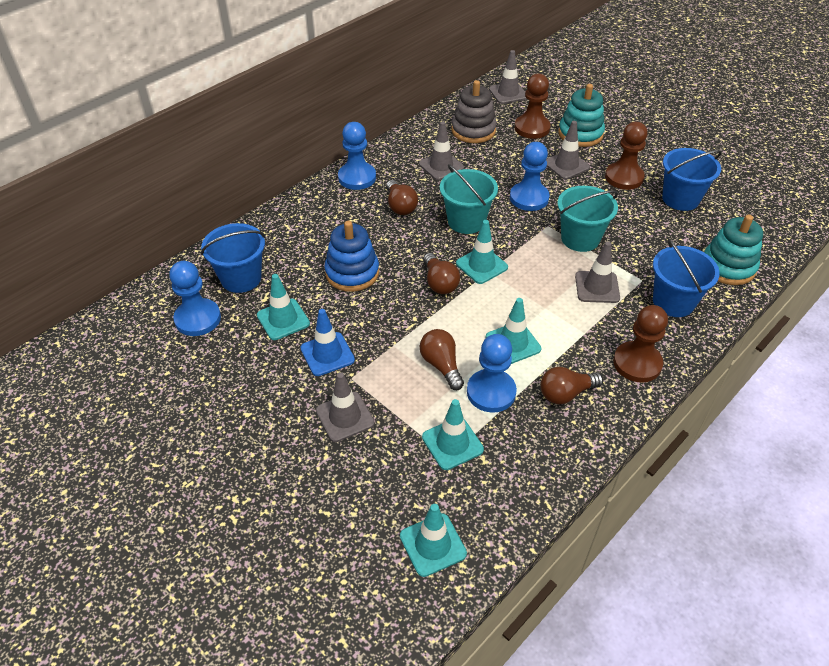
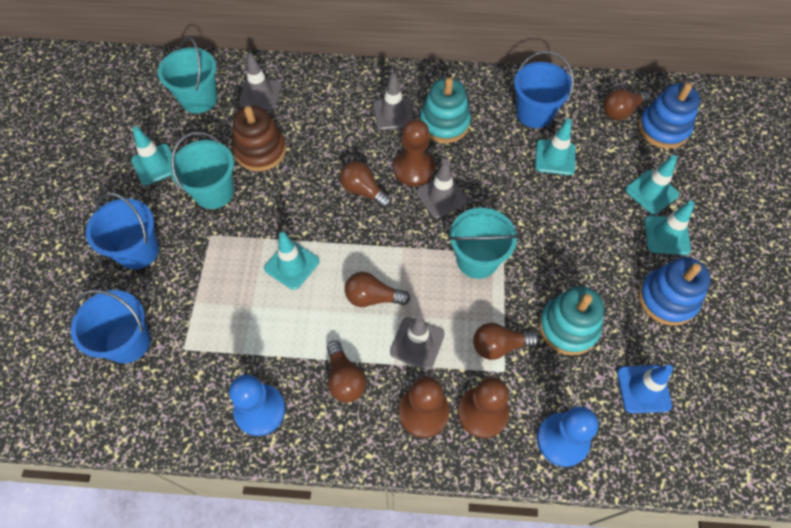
blue pawn: [169,261,221,336] [338,122,376,190] [467,334,517,413] [510,142,549,211] = 4 -> [229,375,286,436] [537,407,598,467] = 2
blue stacking toy: [325,221,379,292] = 1 -> [638,257,711,326] [639,83,700,149] = 2
brown light bulb: [386,180,418,215] [420,329,464,390] [423,253,460,294] [540,367,603,404] = 4 -> [327,340,366,403] [340,161,392,208] [345,272,410,307] [473,323,539,360] [603,89,651,120] = 5
brown stacking toy: none = 0 -> [233,105,286,171] = 1
grey stacking toy: [451,80,497,143] = 1 -> none = 0
grey traffic cone: [316,372,375,442] [419,121,464,180] [489,50,527,104] [546,121,590,180] [575,241,620,303] = 5 -> [239,53,282,110] [373,73,414,130] [390,315,445,370] [416,160,468,219] = 4
turquoise bucket: [440,164,498,234] [558,186,618,252] = 2 -> [158,37,217,113] [170,132,234,209] [449,208,519,279] = 3

